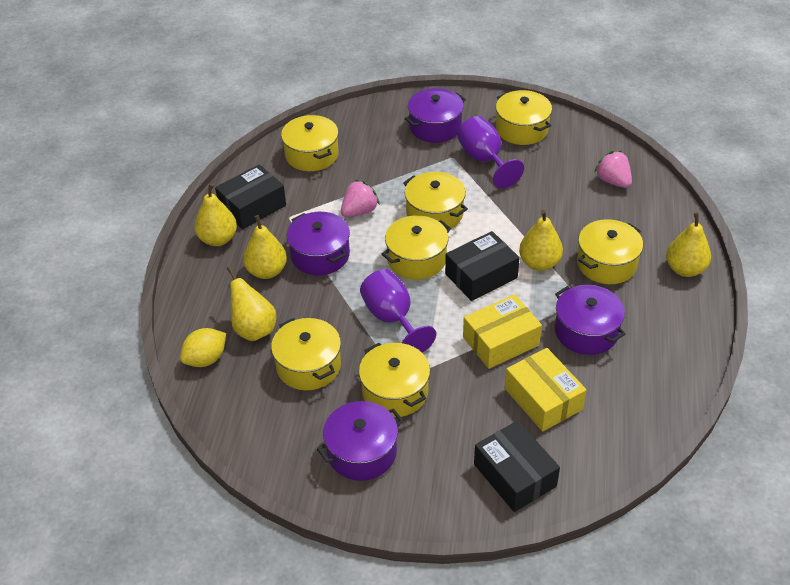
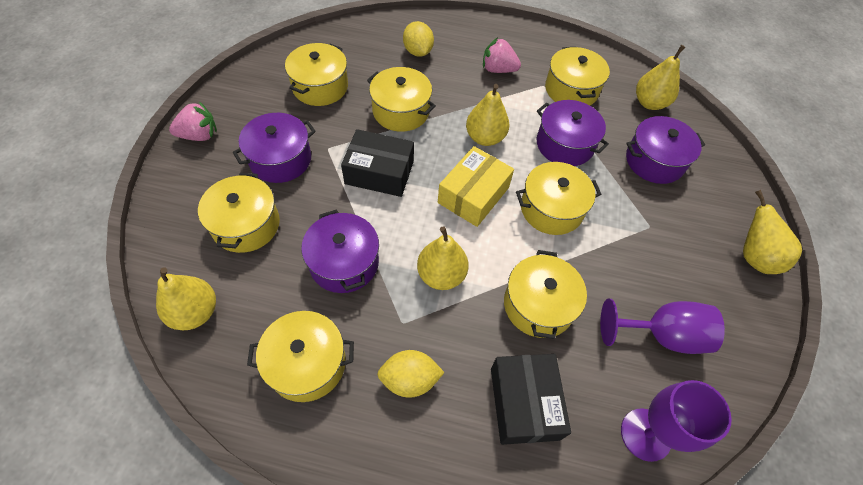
black box: [215,164,286,229] [445,231,520,301] [474,421,560,512] = 3 -> [341,129,414,197] [491,354,571,445] = 2
yellow box: [463,294,542,369] [505,348,586,432] = 2 -> [438,146,514,227] = 1
yellow lemon: [180,328,226,367] = 1 -> [377,350,445,398] [403,21,434,57] = 2

